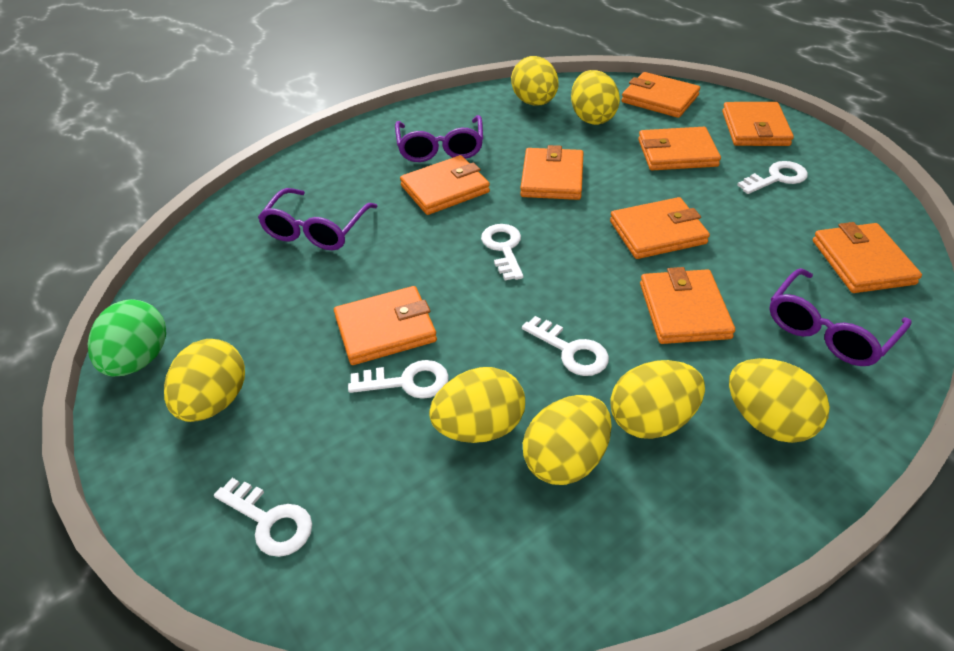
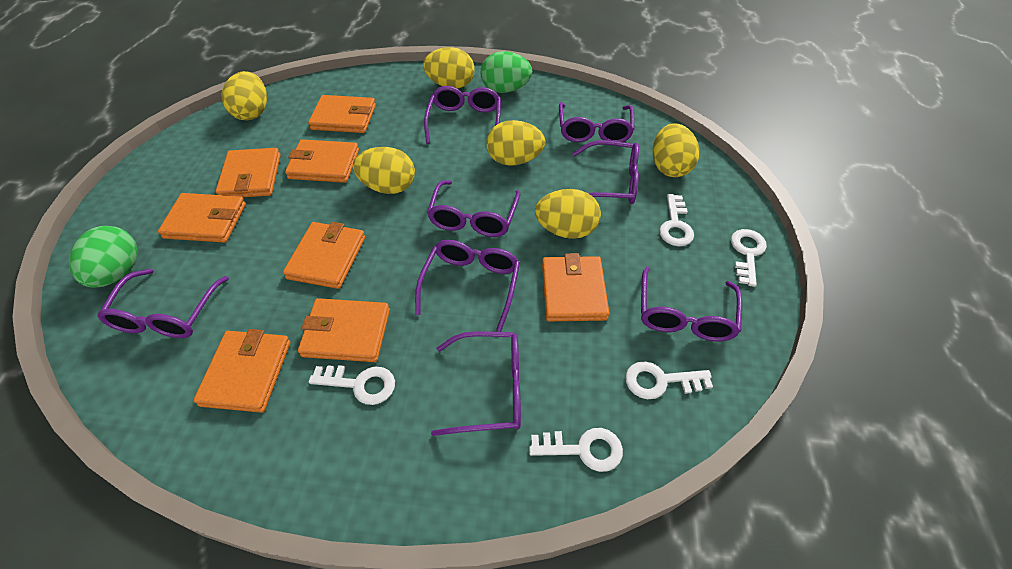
green egg: [88,299,166,377] = 1 -> [69,226,138,288] [480,51,532,93] = 2
orange wallet: [334,286,437,365] [400,155,490,215] [520,145,583,200] [610,197,710,259] [621,72,700,118] [638,127,721,170] [640,267,735,344] [722,102,794,146] [813,222,922,293] = 9 -> [158,193,246,243] [193,329,291,413] [216,148,281,197] [283,222,365,289] [285,139,359,183] [298,298,390,362] [308,95,376,133] [542,253,610,322] = 8
purple glasses: [258,188,378,250] [395,115,483,162] [769,268,912,366] = 3 -> [97,269,229,338] [415,240,520,332] [424,86,501,144] [427,180,520,237] [431,331,521,436] [559,102,634,142] [573,140,639,204] [641,267,742,342] = 8
yellow egg: [164,339,245,422] [429,367,525,443] [511,56,558,105] [523,395,612,485] [571,70,620,125] [610,360,705,439] [729,358,830,443] = 7 -> [222,71,267,120] [353,147,415,194] [423,47,475,89] [486,120,545,166] [535,189,601,239] [652,123,699,177] = 6

